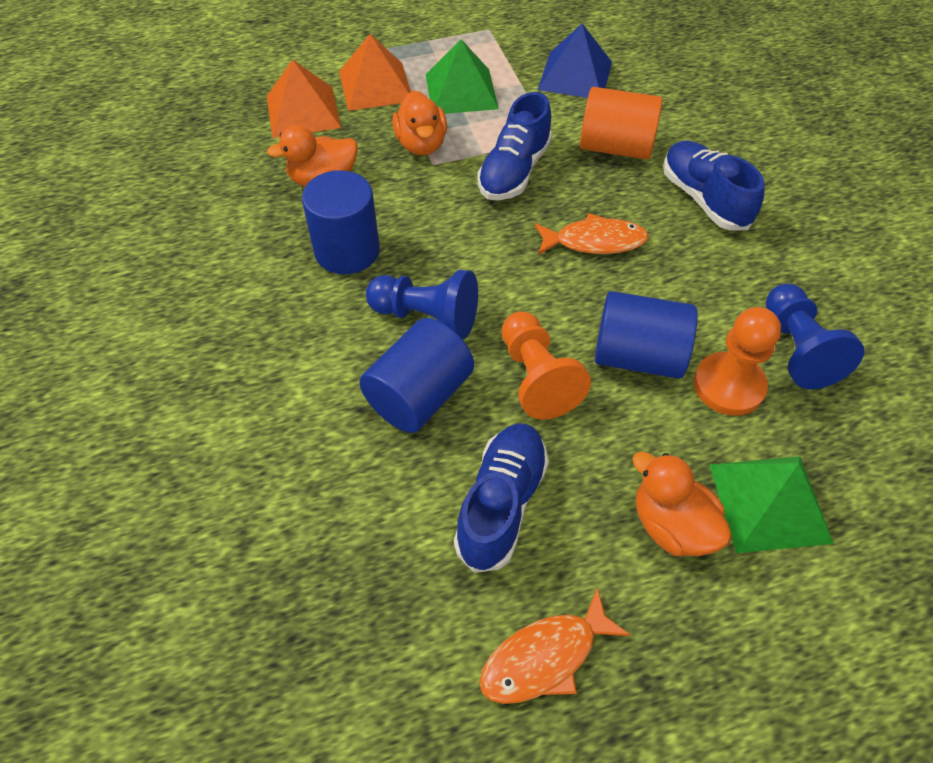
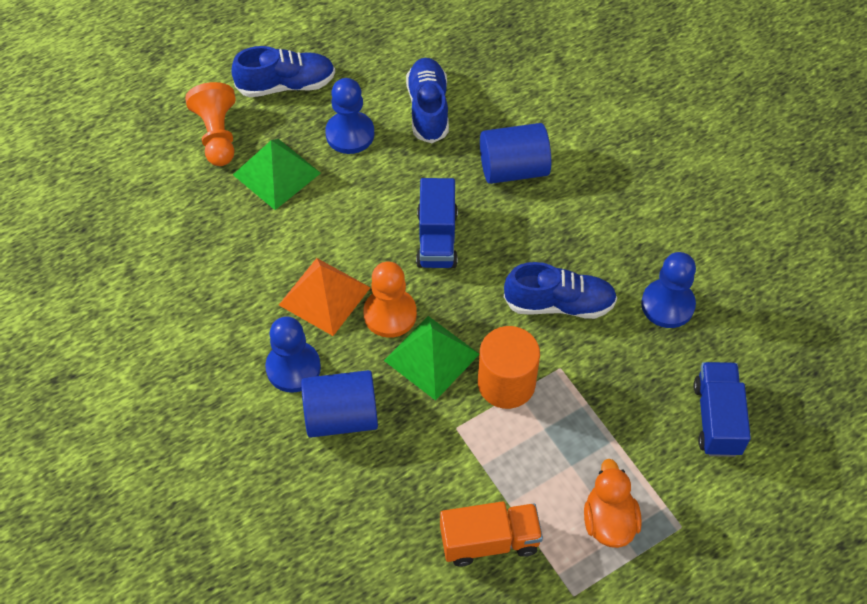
blue cylinder: [302,170,380,274] [359,318,474,433] [595,291,698,379] = 3 -> [301,370,378,438] [480,123,551,184] = 2
blue pawn: [366,270,478,339] [766,284,864,389] = 2 -> [265,316,321,393] [325,78,375,154] [641,252,696,328] = 3
blue pyramid: [538,24,612,98] = 1 -> none = 0
blue truck: none = 0 -> [416,178,458,268] [693,362,751,457] = 2
orange duck: [267,125,357,187] [392,90,447,155] [632,451,732,556] = 3 -> [584,459,642,548] = 1
orange fish: [479,587,631,704] [535,213,649,255] = 2 -> none = 0
orange pyramid: [267,59,341,138] [339,34,411,111] = 2 -> [279,258,371,336] = 1
orange truck: none = 0 -> [440,501,543,567] = 1

